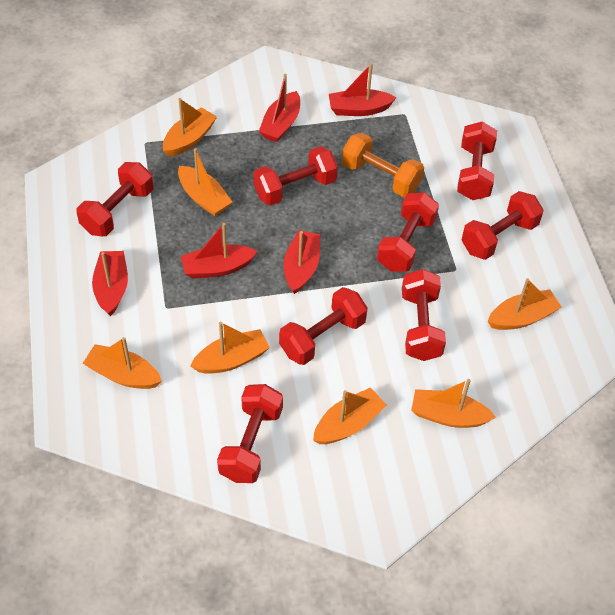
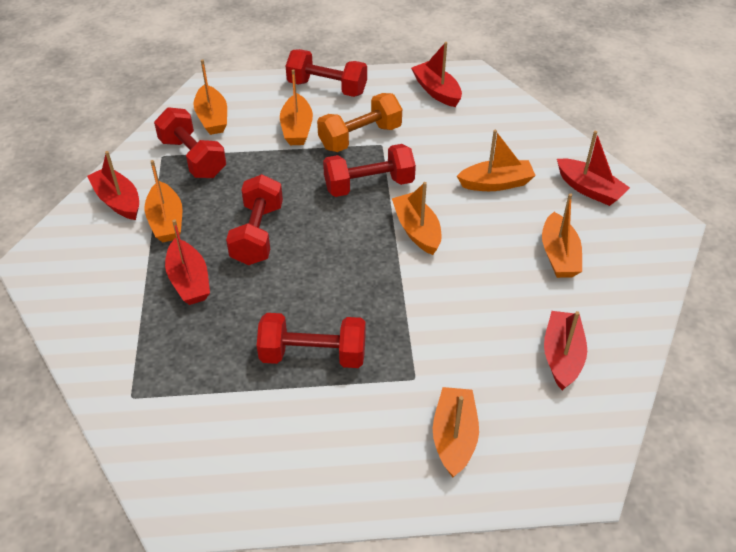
red dumbbell: [76,162,154,236] [217,384,283,483] [254,146,338,206] [279,287,368,365] [377,192,439,271] [402,269,446,361] [457,122,497,200] [461,191,543,260] = 8 -> [154,107,226,178] [226,174,283,265] [257,313,366,368] [286,49,367,97] [323,144,416,197] = 5

